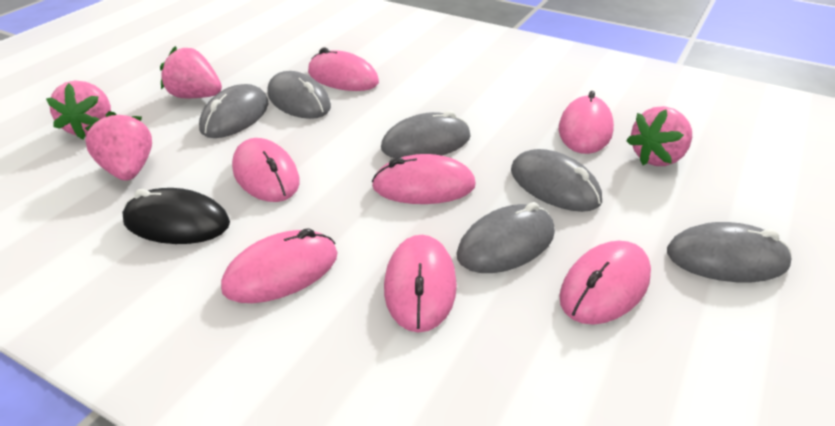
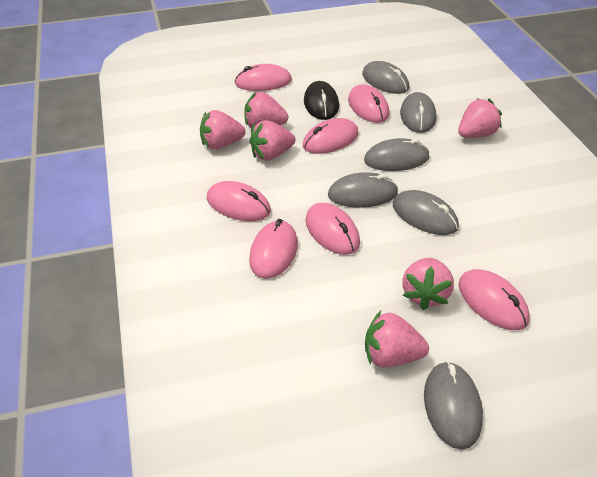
pink strawberry: [46,81,111,140] [85,111,152,181] [160,46,222,98] [626,106,692,166] = 4 -> [200,110,246,150] [244,92,288,128] [249,120,295,161] [365,311,429,368] [402,258,454,310] [458,99,502,138] = 6

